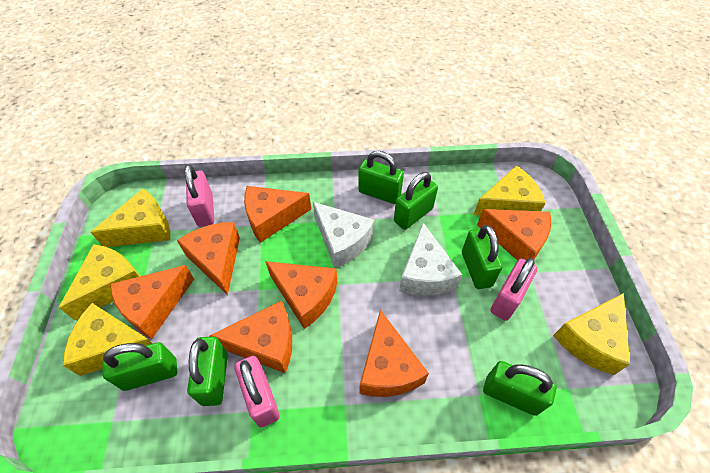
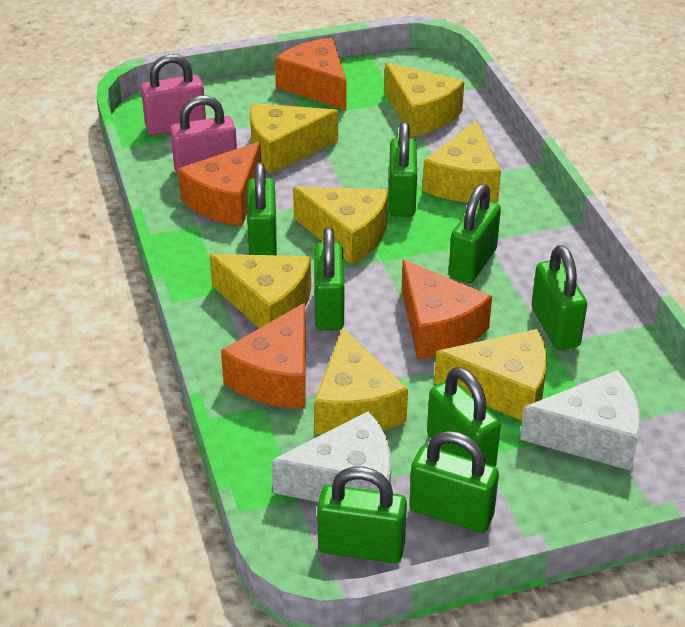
green padlock: [102,342,177,391] [187,337,228,406] [358,151,404,204] [394,172,438,230] [462,225,503,289] [483,361,557,416] = 6 -> [247,162,277,255] [314,227,344,330] [317,467,407,563] [389,122,417,217] [409,431,499,533] [427,367,501,467] [449,184,501,283] [531,245,587,350] = 8
orange cheese: [110,265,194,339] [177,222,240,295] [209,301,292,373] [244,186,311,243] [265,261,337,329] [359,310,429,397] [477,209,551,261] = 7 -> [178,142,261,226] [221,303,306,409] [275,38,347,111] [401,260,492,359] = 4
pink padlock: [185,165,214,227] [234,356,280,428] [490,258,537,321] = 3 -> [141,54,206,135] [170,95,237,177] = 2
yellow cheese: [59,244,140,320] [63,303,153,376] [91,188,170,247] [474,165,546,216] [553,293,630,375] = 5 -> [209,254,311,328] [250,103,338,174] [293,187,388,265] [314,328,408,435] [385,63,464,137] [422,120,501,202] [434,329,547,421] = 7

